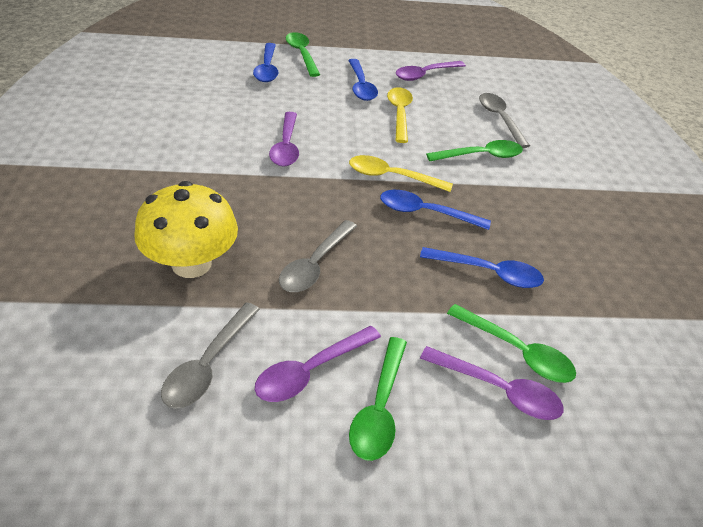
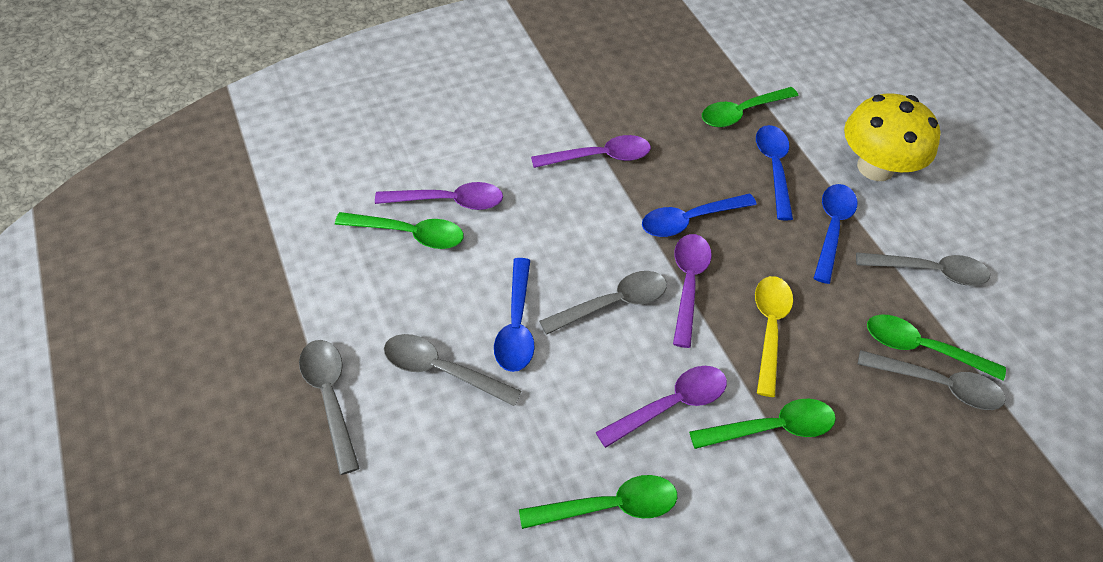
green spoon: [286,32,320,77] [349,337,407,461] [426,140,523,161] [447,304,576,383] = 4 -> [335,212,464,249] [519,475,677,529] [689,399,836,449] [702,87,798,127] [867,314,1006,381] = 5
grey spoon: [161,302,260,409] [279,220,357,292] [479,93,530,148] = 3 -> [299,340,360,475] [384,334,522,406] [539,271,667,335] [856,252,990,286] [858,350,1006,410] = 5
yellow spoon: [349,155,453,192] [387,87,413,143] = 2 -> [755,276,793,397] = 1

